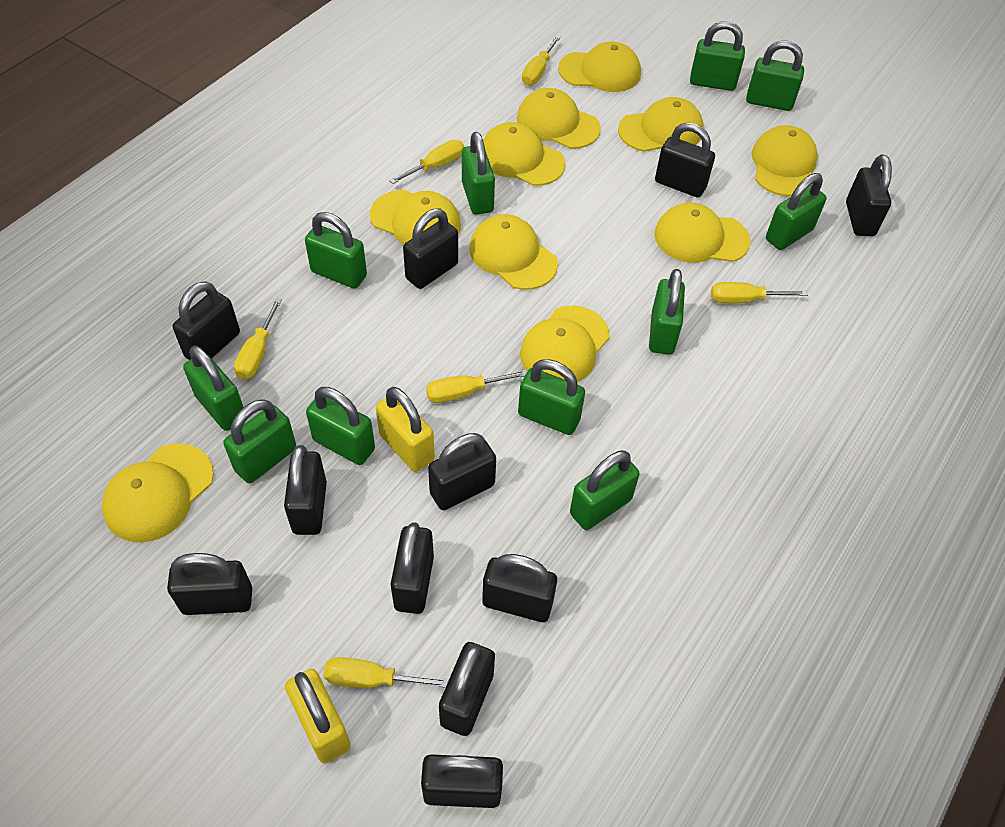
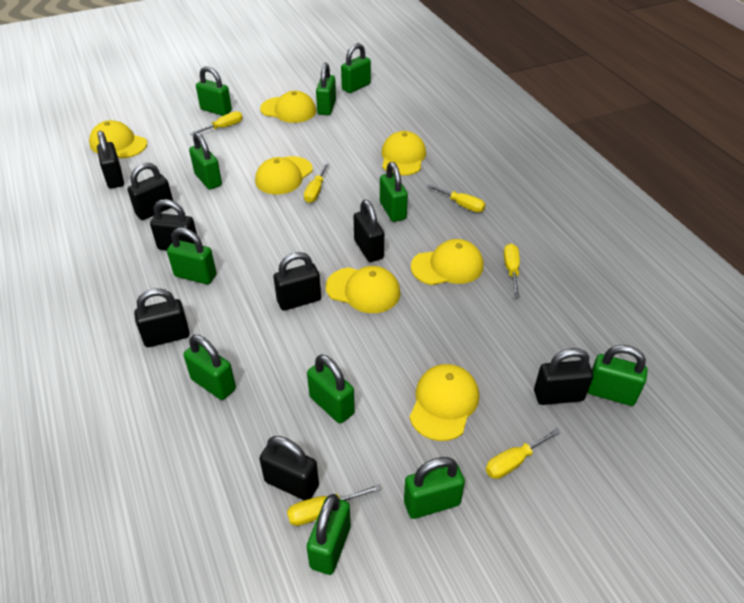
black padlock: [167,553,252,615] [173,281,240,360] [284,445,327,535] [391,522,434,614] [403,209,458,289] [421,754,503,808] [428,433,496,510] [439,642,495,736] [482,554,557,622] [655,122,715,197] [846,155,892,236] = 11 -> [97,131,124,189] [127,163,173,220] [134,288,190,347] [150,199,197,250] [259,436,319,500] [274,252,321,311] [354,200,384,262] [534,348,593,405] = 8
yellow cap: [102,444,214,542] [370,190,461,245] [469,214,558,290] [483,122,566,186] [517,88,601,149] [520,305,610,382] [558,42,641,92] [618,97,704,152] [654,203,751,263] [752,125,818,196] = 10 -> [89,120,147,158] [255,156,313,194] [260,91,316,123] [326,266,400,313] [382,131,426,176] [409,364,479,441] [411,239,484,285] = 7
yellow padlock: [285,669,351,763] [376,387,435,472] = 2 -> none = 0

